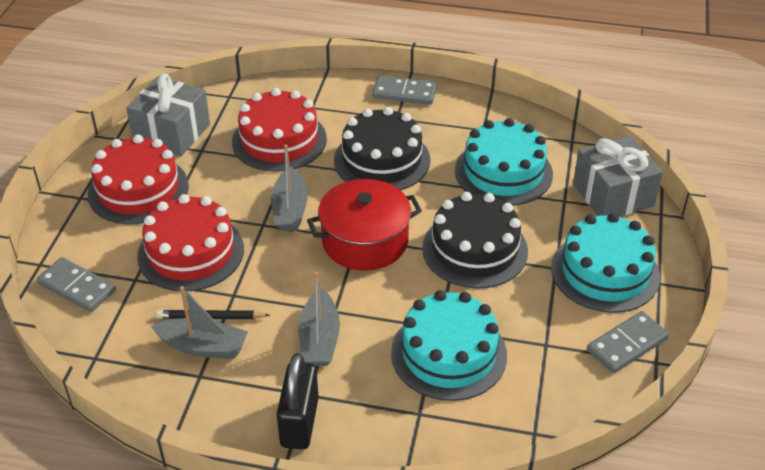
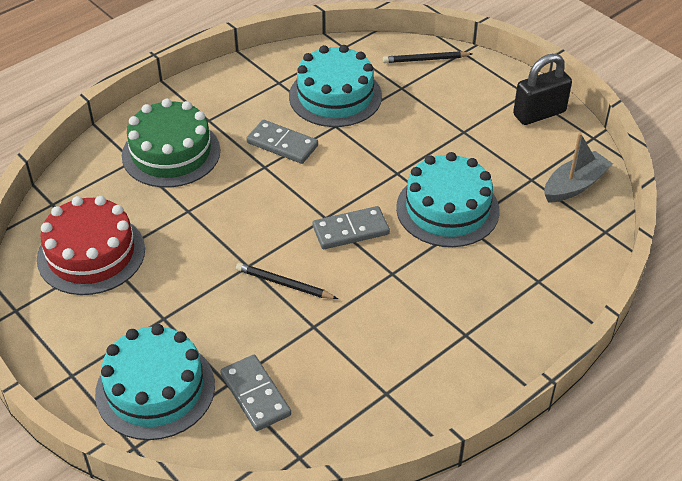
black cake: [334,107,430,190] [422,192,528,289] = 2 -> none = 0
black pencil: [156,310,270,319] = 1 -> [236,263,338,299] [383,51,473,63] = 2
green cake: none = 0 -> [122,98,220,188] = 1
grey boat: [151,286,248,359] [271,145,308,231] [298,272,340,366] = 3 -> [545,133,613,203] = 1
grey gift: [126,74,210,156] [573,136,663,217] = 2 -> none = 0
red cake: [88,135,189,224] [137,194,244,291] [232,88,327,172] = 3 -> [37,196,145,295] = 1
red pot: [307,179,422,271] = 1 -> none = 0

